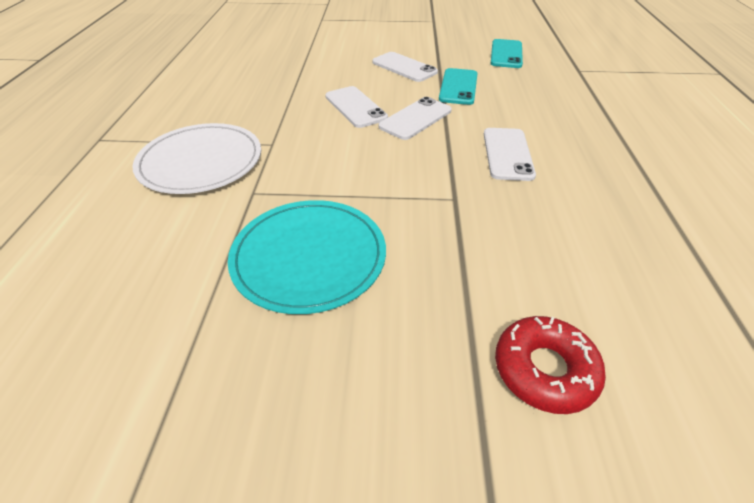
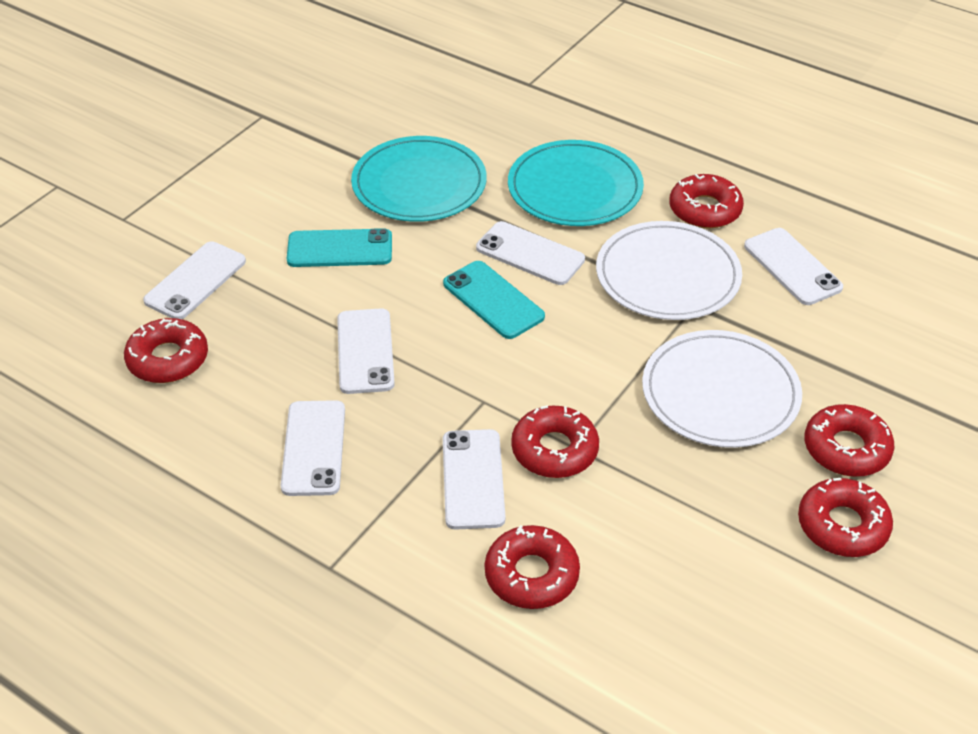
red donut: [495,316,606,414] = 1 -> [124,318,208,383] [485,525,580,609] [511,405,599,478] [669,174,744,229] [798,478,893,557] [805,404,894,477] = 6
turquoise plate: [228,200,386,314] = 1 -> [351,136,487,222] [508,140,644,226] = 2
white phone: [325,86,388,128] [372,52,438,82] [378,97,452,140] [484,128,536,181] = 4 -> [143,241,246,319] [281,400,345,496] [337,308,395,394] [443,429,505,530] [476,221,585,285] [744,228,843,305] = 6
white plate: [132,123,261,194] = 1 -> [596,221,742,320] [642,330,802,448] = 2

